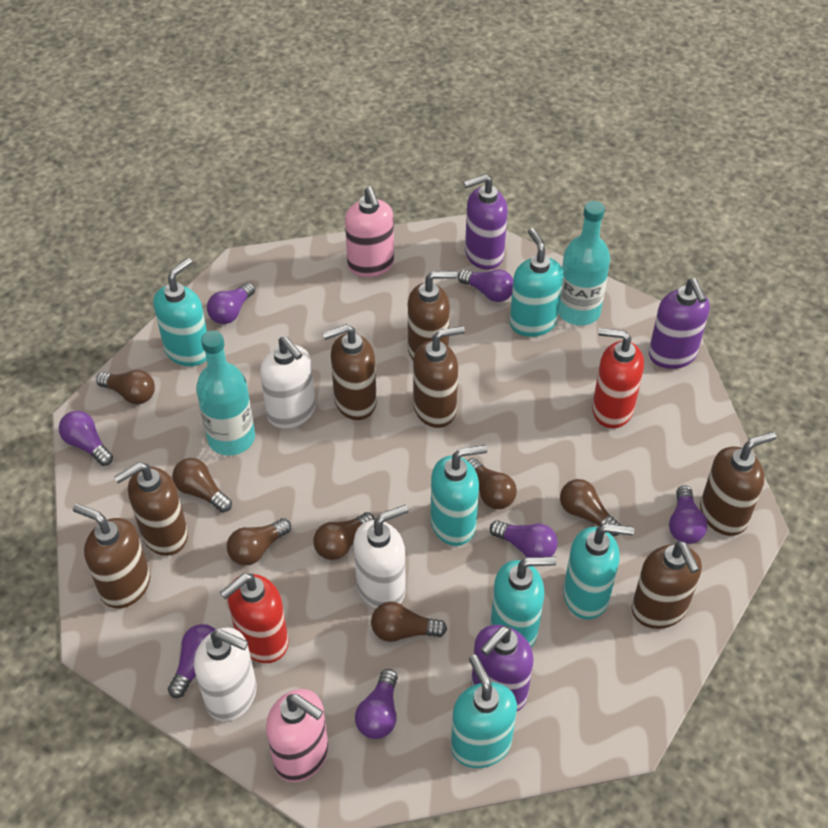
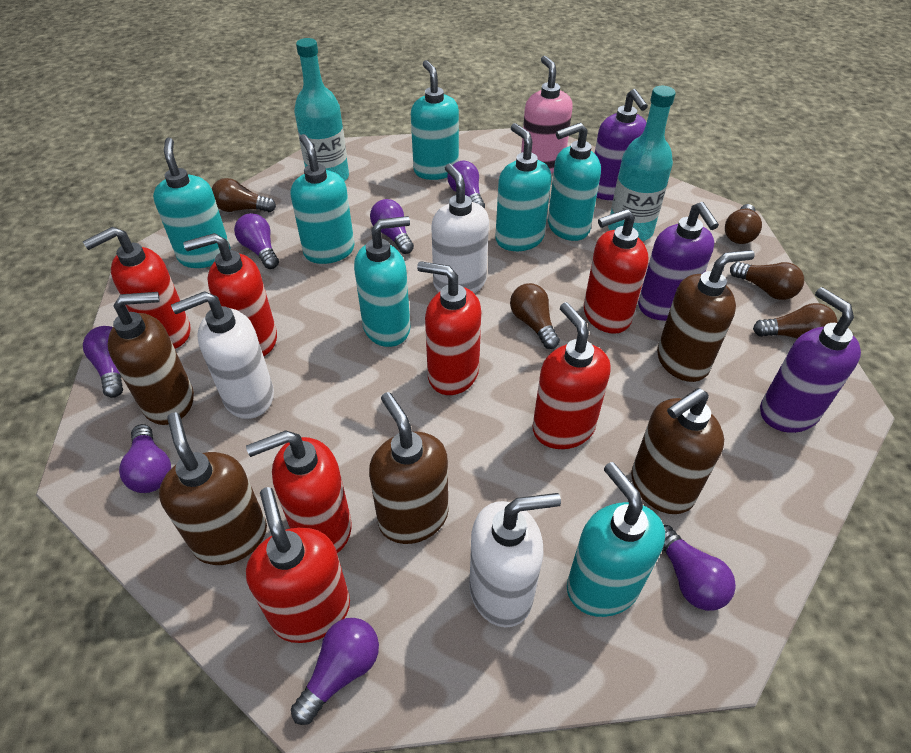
brown light bulb: [96,370,155,404] [172,458,232,512] [227,518,291,566] [313,512,375,560] [371,602,447,642] [468,458,517,509] [560,479,620,536] = 7 -> [212,178,276,212] [510,283,560,349] [725,204,762,244] [730,262,804,300] [753,303,837,339] = 5
brown soap dispenser: [73,504,150,609] [114,462,188,556] [322,324,377,420] [408,271,457,360] [413,326,465,428] [632,541,702,629] [700,432,776,536] = 7 -> [108,292,194,425] [159,412,267,565] [369,392,448,544] [631,388,724,514] [657,250,755,382] = 5
pink soap dispenser: [266,689,329,782] [345,187,394,277] = 2 -> [521,56,573,174] = 1
red soap dispenser: [220,573,288,663] [592,328,644,428] = 2 -> [83,227,190,349] [183,233,277,356] [246,430,352,553] [246,487,350,643] [417,261,481,395] [533,302,611,449] [584,209,648,334] = 7
turquoise soap dispenser: [153,258,207,366] [430,445,487,546] [451,655,517,768] [490,556,556,647] [510,228,563,337] [563,524,634,619] = 6 -> [153,138,231,268] [291,134,354,264] [354,216,410,347] [411,60,459,180] [495,123,551,251] [548,123,601,241] [567,462,665,617] = 7

